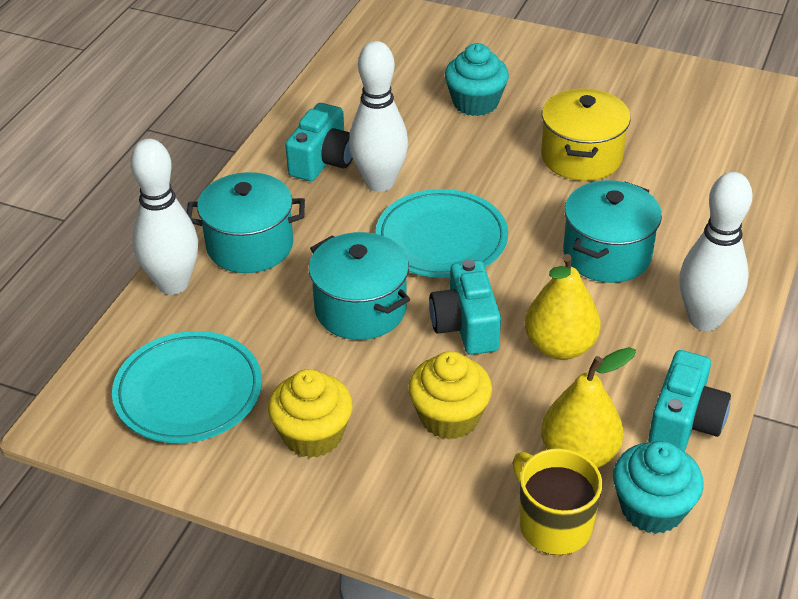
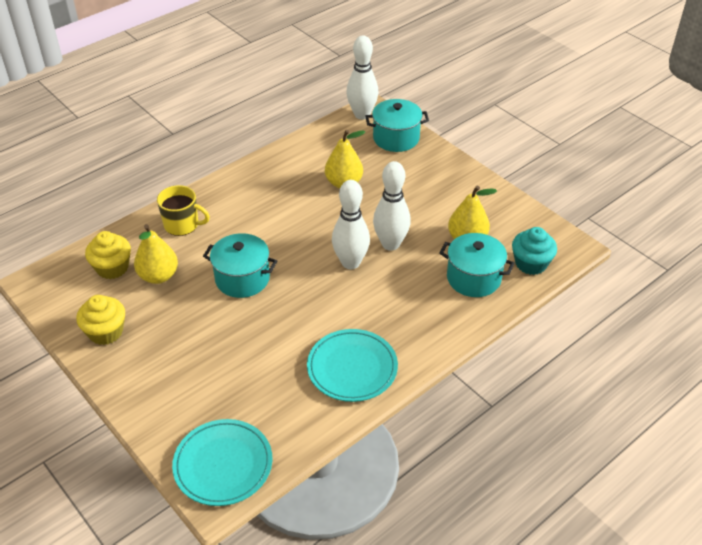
turquoise camera: [285,103,353,181] [429,259,501,355] [648,350,731,451] = 3 -> none = 0
turquoise cupcake: [445,43,509,116] [613,441,704,534] = 2 -> [512,227,557,275] = 1
yellow pear: [525,254,601,360] [541,347,636,468] = 2 -> [134,224,178,284] [325,130,365,188] [448,186,497,239] = 3
yellow pot: [541,89,631,181] = 1 -> none = 0

